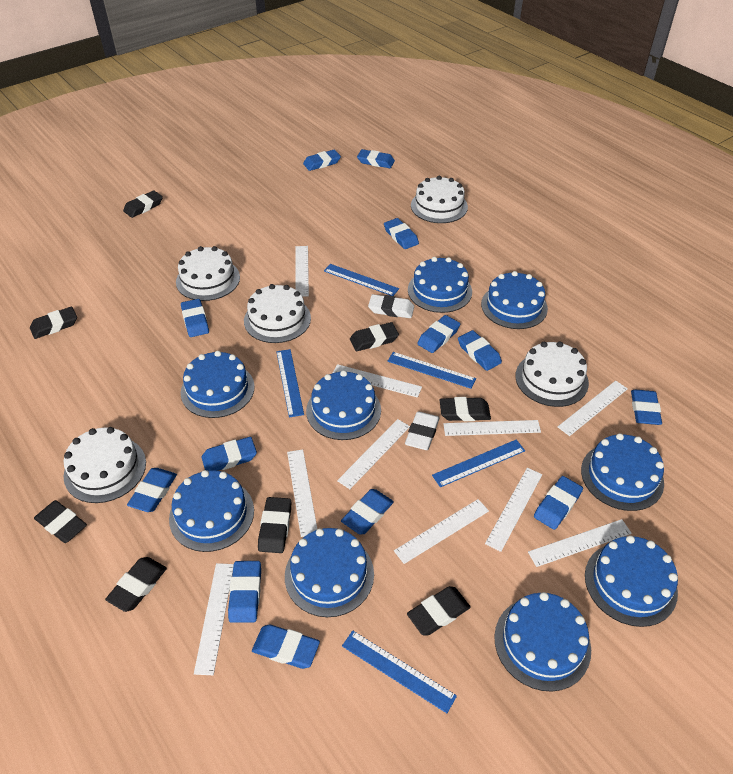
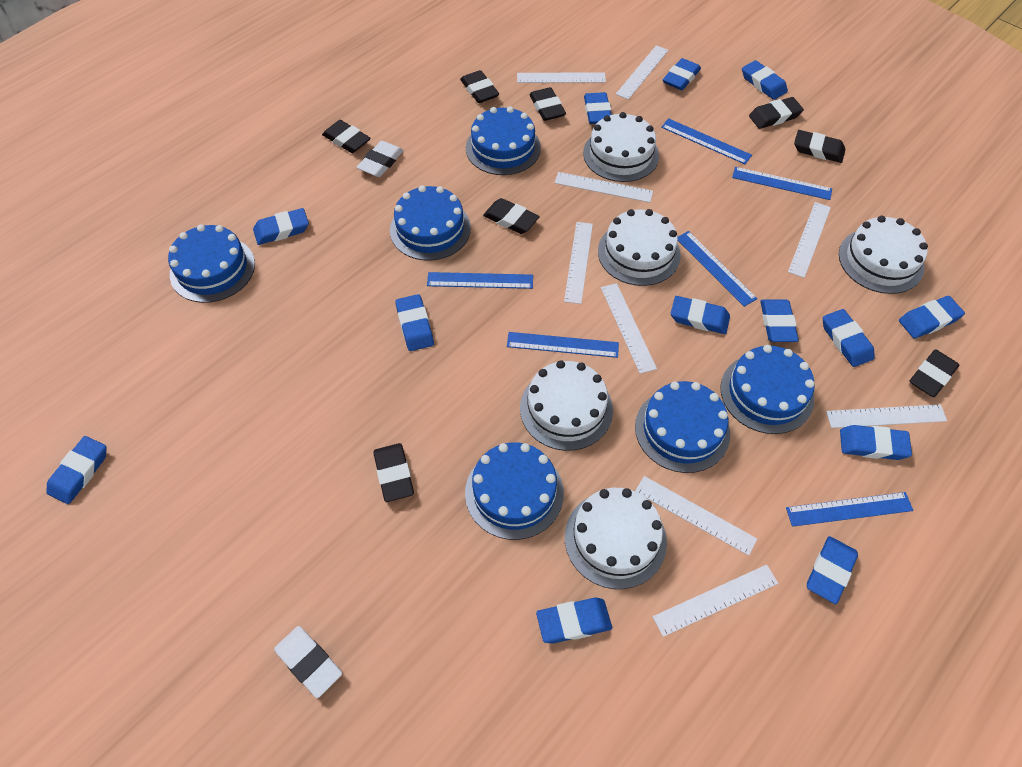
blue cake: [169,470,254,552] [181,351,255,418] [285,528,374,617] [306,370,381,440] [408,257,472,313] [481,271,548,329] [494,592,591,691] [581,433,664,511] [585,535,678,627] = 9 -> [168,224,255,303] [390,185,471,261] [465,442,564,540] [466,106,541,175] [635,381,730,473] [720,345,815,434] = 6
blue ruler: [276,349,304,418] [324,264,399,296] [342,630,457,713] [388,352,476,389] [432,440,525,487] = 5 -> [427,272,533,289] [507,332,619,358] [661,118,752,164] [678,231,757,307] [732,167,832,200] [786,492,913,527] = 6
white ruler: [194,563,234,675] [287,449,317,537] [295,246,309,297] [333,364,422,398] [337,419,410,489] [394,499,489,564] [443,420,541,436] [485,468,542,552] [528,519,632,567] [558,381,628,436] = 10 -> [517,72,606,83] [555,172,653,203] [564,222,593,304] [601,283,657,374] [616,45,668,100] [635,476,757,556] [653,565,778,637] [788,202,831,278] [826,404,947,428] = 9

